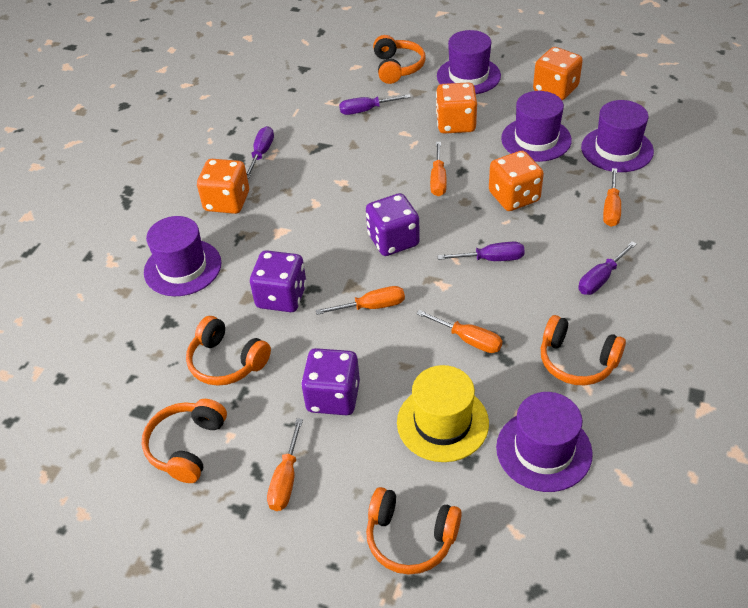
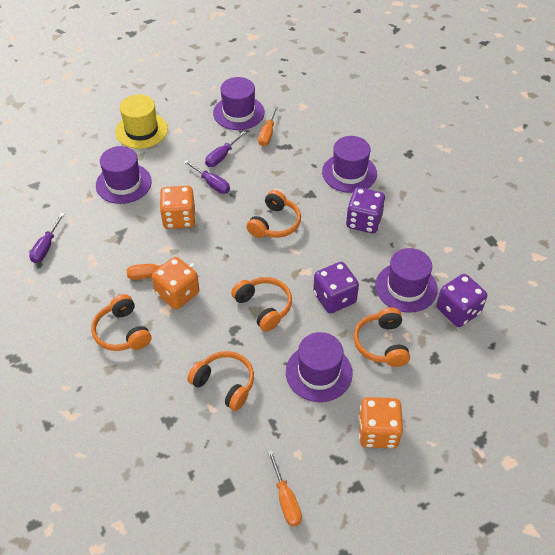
orange dice: [197,159,249,214] [436,82,477,134] [489,151,544,211] [533,47,583,100] = 4 -> [152,257,199,310] [160,186,196,229] [358,397,403,448] = 3
orange screwdriver: [267,418,303,511] [316,286,405,315] [416,310,503,353] [430,142,447,196] [603,168,621,227] = 5 -> [127,263,194,280] [258,106,278,146] [268,450,302,527] = 3
purple screwdriver: [246,126,274,178] [339,94,411,115] [437,242,525,261] [578,241,637,295] = 4 -> [29,213,65,263] [184,160,230,194] [205,131,247,167] = 3

